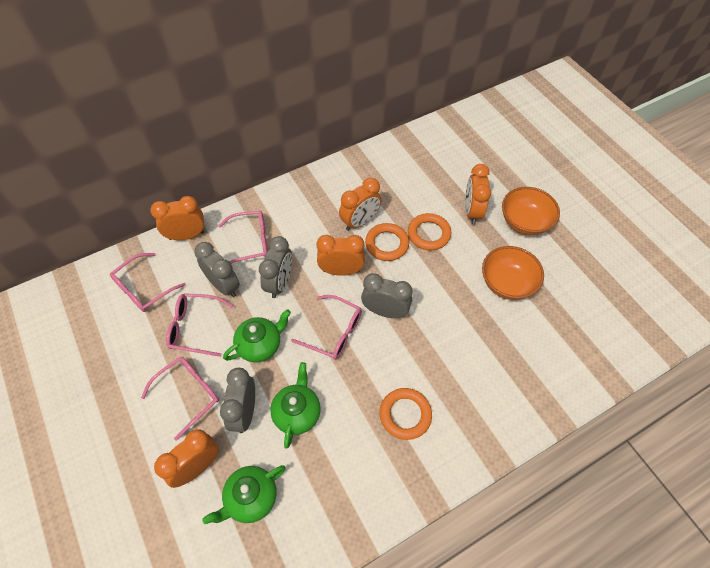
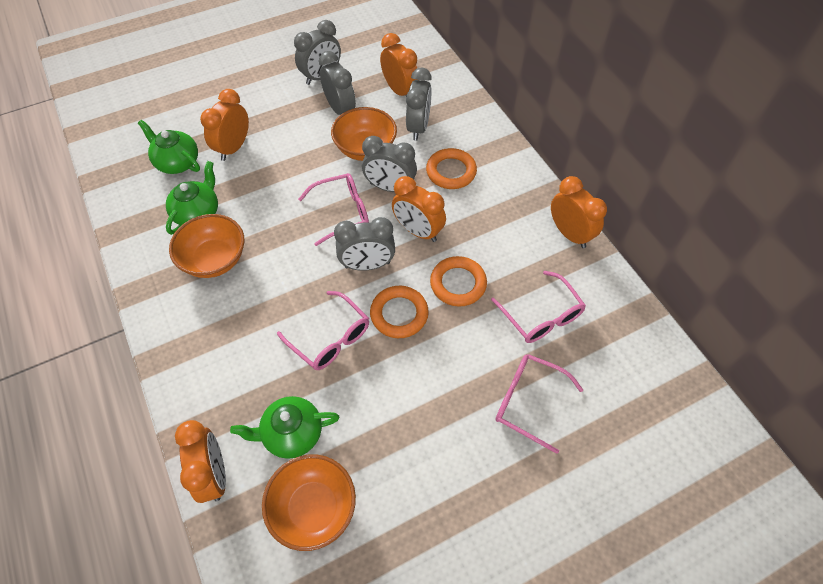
grey clock: [194,242,240,298] [220,368,255,433] [259,236,292,298] [361,273,413,318] = 4 -> [294,20,341,85] [319,51,356,115] [334,217,395,271] [362,136,417,192] [406,68,432,141] = 5
orange bowl: [482,246,544,300] [502,187,560,235] = 2 -> [169,214,244,278] [262,455,356,551] [331,107,397,161] = 3
pink glasses: [110,253,186,312] [141,357,219,441] [166,293,234,357] [218,210,268,264] [291,295,362,360] = 5 -> [277,291,369,370] [298,173,369,246] [491,271,586,343] [495,354,583,454] = 4

